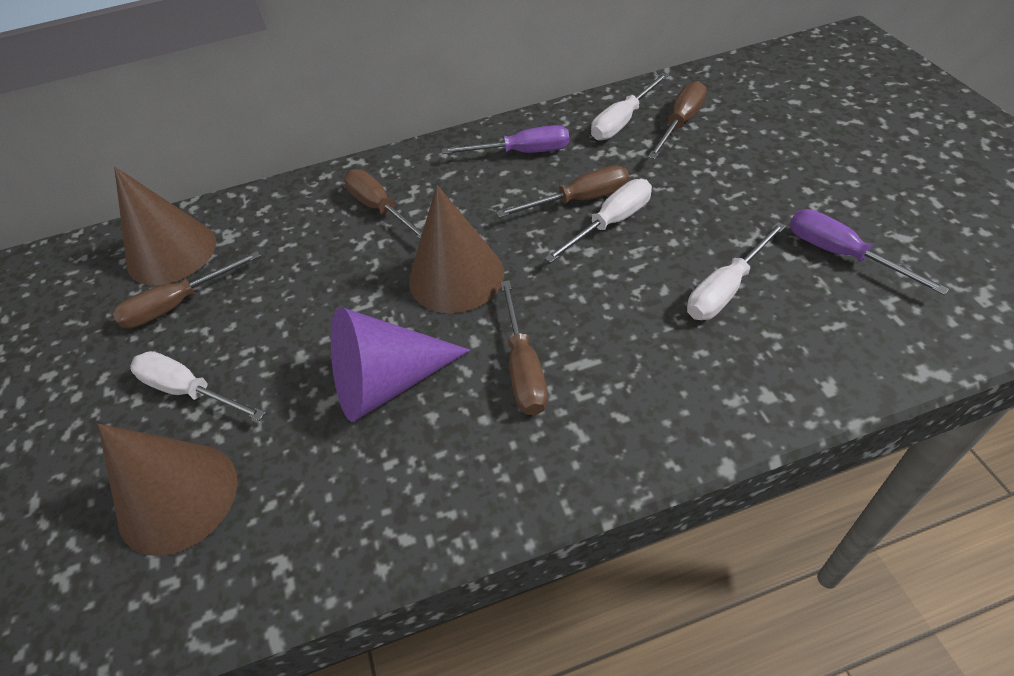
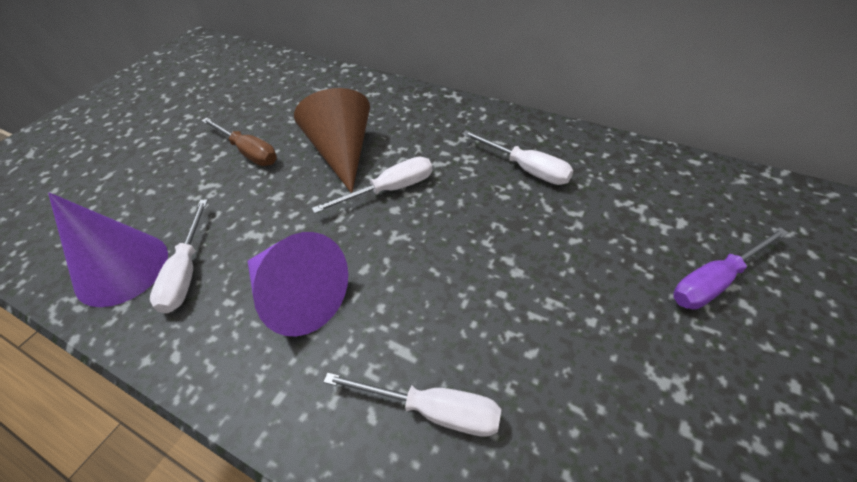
brown cone: [98,424,237,556] [114,167,216,285] [409,185,504,313] = 3 -> [294,88,370,193] = 1
brown screwdriver: [112,251,261,328] [344,169,423,239] [496,165,629,218] [500,280,548,415] [648,81,707,159] = 5 -> [201,117,277,166] = 1
purple cone: [331,307,470,422] = 1 -> [48,193,168,307] [248,232,348,336] = 2
purple screwdriver: [442,125,569,154] [790,209,949,295] = 2 -> [673,227,789,310] = 1

